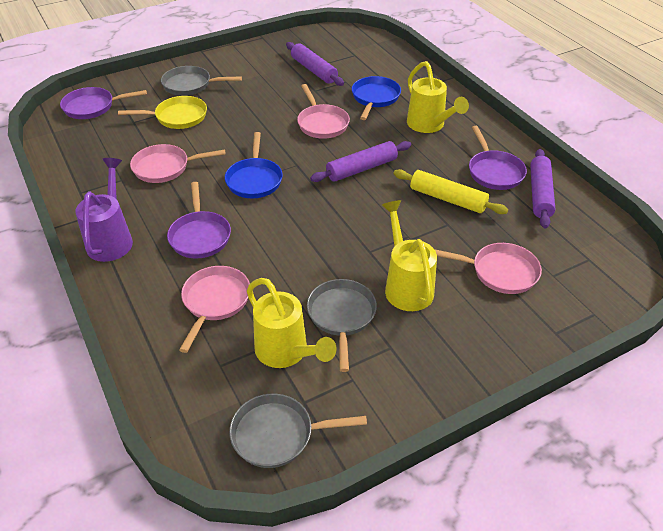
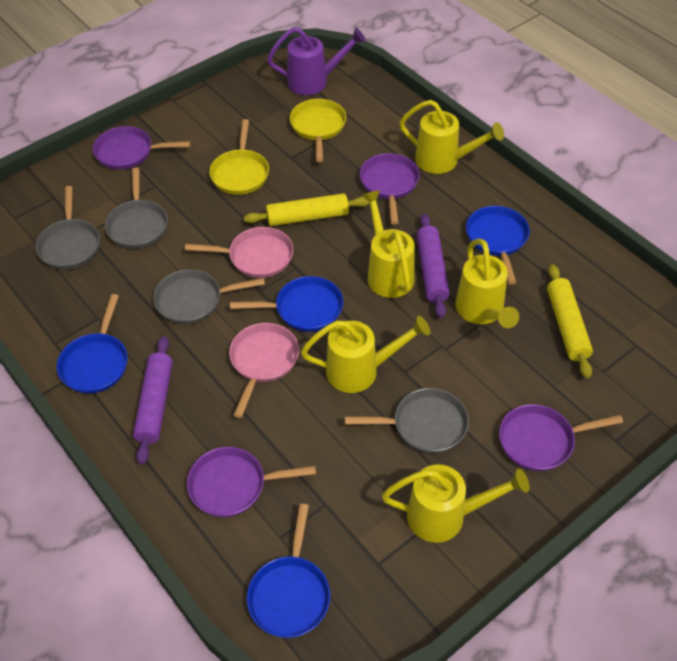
blue pan: [225,132,283,198] [352,76,401,120] = 2 -> [57,294,128,394] [230,276,343,332] [247,504,330,638] [466,206,530,285] = 4
grey pan: [161,66,242,96] [229,394,367,468] [307,279,377,372] = 3 -> [36,186,100,270] [105,167,168,249] [153,269,265,324] [345,388,469,453] = 4
pink pan: [130,144,226,183] [179,266,250,353] [297,84,350,139] [434,243,542,294] = 4 -> [185,227,293,278] [229,323,299,418] = 2
purple pan: [60,87,147,119] [167,182,231,259] [469,126,527,190] = 3 -> [93,126,190,170] [187,447,316,517] [360,153,420,225] [499,404,623,471] = 4
purple rolling pin: [286,42,344,86] [310,141,411,182] [530,149,555,228] = 3 -> [133,336,173,465] [416,213,450,318] = 2
yellow pan: [118,96,207,129] = 1 -> [209,119,269,195] [290,99,346,162] = 2
yellow rolling pin: [393,169,508,214] = 1 -> [244,193,370,226] [547,264,593,378] = 2
yellow watering can: [247,278,337,368] [382,200,437,311] [407,61,469,133] = 3 -> [301,316,430,393] [362,190,415,298] [382,464,530,543] [399,100,504,174] [455,239,519,328] = 5

